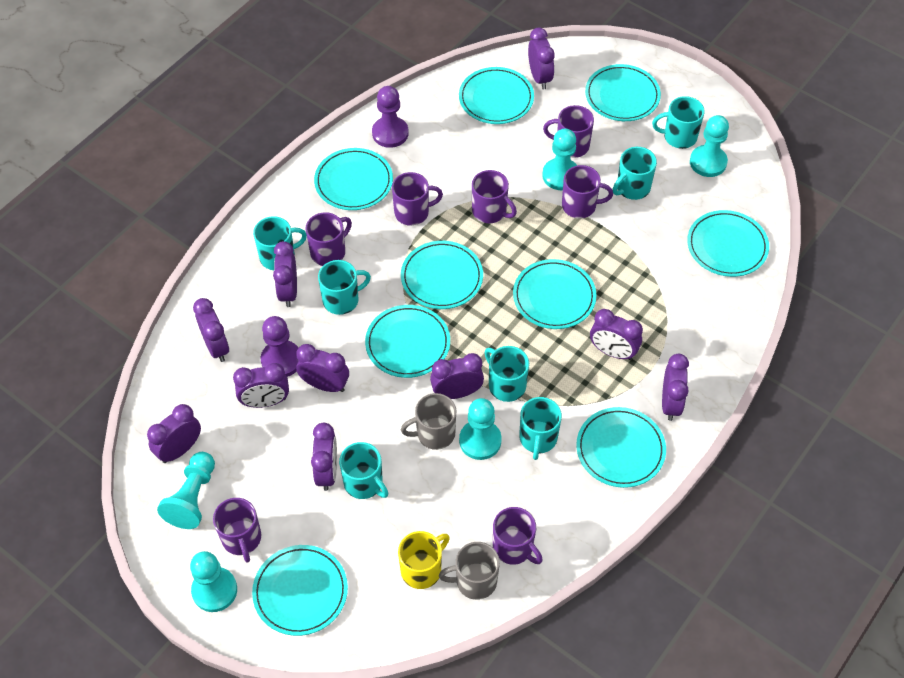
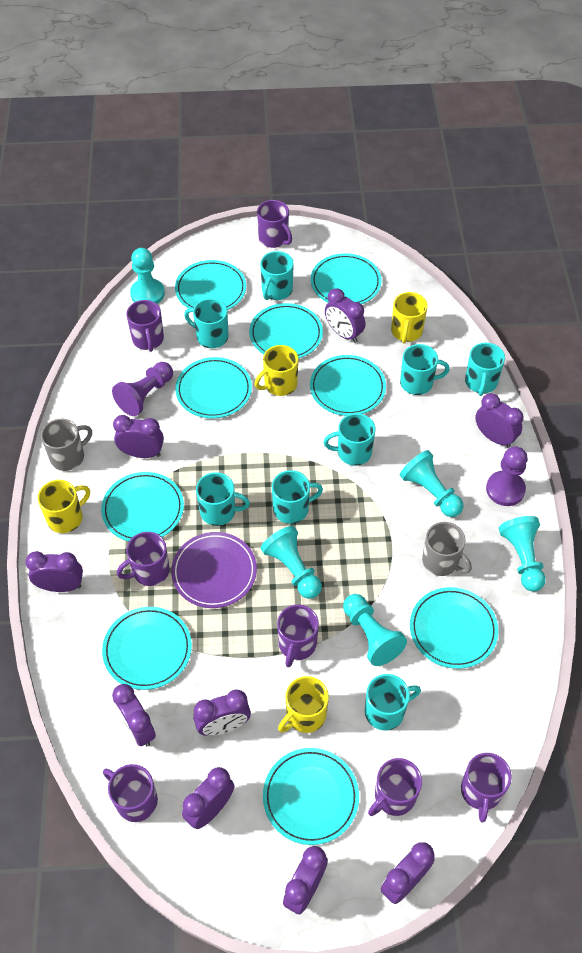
purple clock: [147,404,201,463] [193,298,229,362] [233,363,289,408] [273,241,297,307] [296,344,349,392] [311,423,337,491] [430,353,484,399] [528,28,555,89] [590,309,643,360] [662,354,689,421] = 10 -> [26,551,83,592] [112,684,156,746] [113,415,164,458] [182,767,235,829] [193,689,251,736] [283,846,328,914] [325,288,365,343] [381,842,435,904] [475,393,524,448] = 9
purple plate: none = 0 -> [171,532,257,608] = 1
turquoise mug: [253,216,307,270] [318,260,371,315] [339,442,388,499] [484,346,529,402] [519,397,562,460] [613,147,657,200] [652,96,705,149] = 7 -> [184,298,229,348] [196,472,250,526] [260,251,294,300] [272,470,323,524] [324,413,375,466] [365,674,421,731] [400,344,450,395] [465,343,505,396] = 8
yellow mug: [398,531,450,589] = 1 -> [38,480,90,533] [254,345,298,396] [278,676,329,733] [391,292,428,344] = 4

